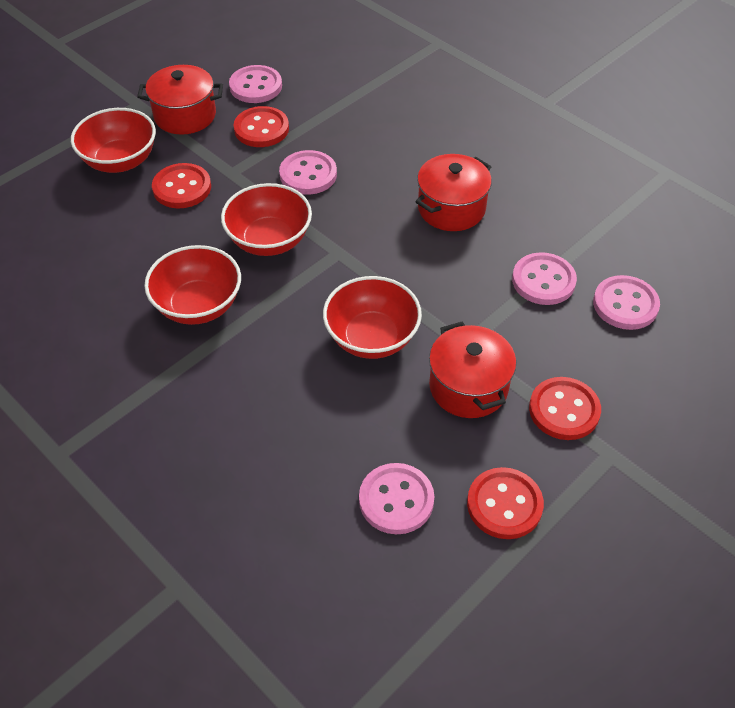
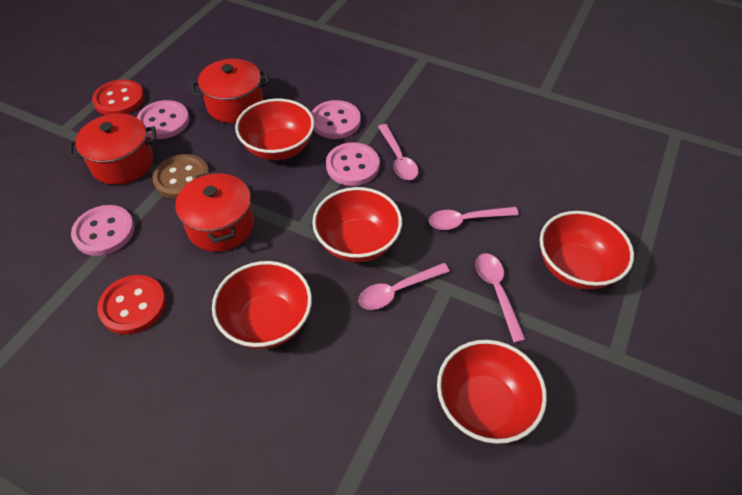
brown button: none = 0 -> [153,154,209,199] = 1
pink button: [229,65,282,103] [279,150,337,195] [359,463,434,534] [512,252,577,305] [593,275,660,330] = 5 -> [71,205,135,256] [137,100,190,139] [311,100,361,139] [326,142,380,186] = 4
pink spoon: none = 0 -> [358,263,450,310] [378,124,419,180] [429,207,519,230] [476,253,526,343] = 4
red bowl: [71,108,156,173] [144,245,241,325] [221,183,312,256] [323,276,422,359] = 4 -> [212,261,312,349] [235,98,314,160] [312,187,402,262] [437,340,547,444] [540,211,634,290] = 5
red button: [152,163,211,209] [233,106,289,147] [467,467,544,539] [529,377,601,440] = 4 -> [92,80,145,115] [97,275,166,335] = 2

